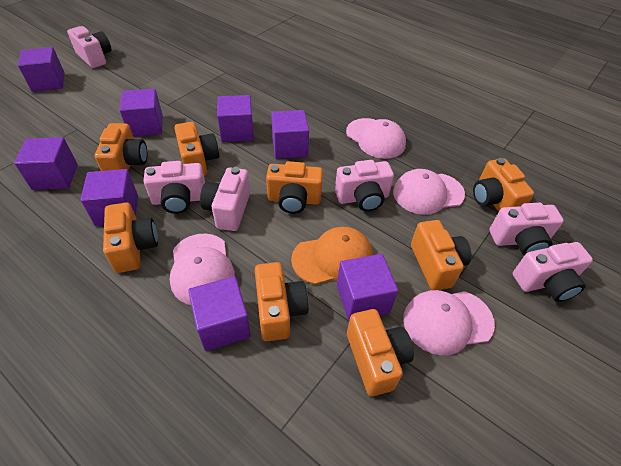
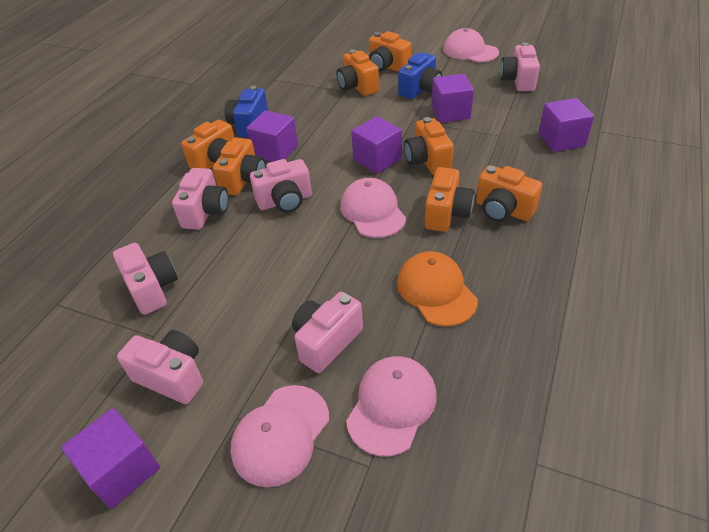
blue camera: none = 0 -> [224,86,268,137] [398,53,442,99] = 2
orange camera: [95,123,147,171] [103,202,158,273] [174,122,219,176] [255,262,309,341] [266,161,323,214] [347,309,414,396] [411,220,471,290] [473,158,534,212] = 8 -> [182,120,234,169] [213,138,266,195] [336,50,379,96] [369,31,411,72] [404,117,454,175] [425,167,475,232] [476,165,542,222] = 7
purple cube: [14,137,77,190] [18,47,65,92] [81,169,138,226] [119,89,163,137] [188,276,251,351] [217,95,254,142] [271,110,309,159] [337,254,398,321] = 8 -> [61,408,160,509] [246,110,298,162] [351,116,402,174] [431,74,474,123] [538,98,594,152] = 5

